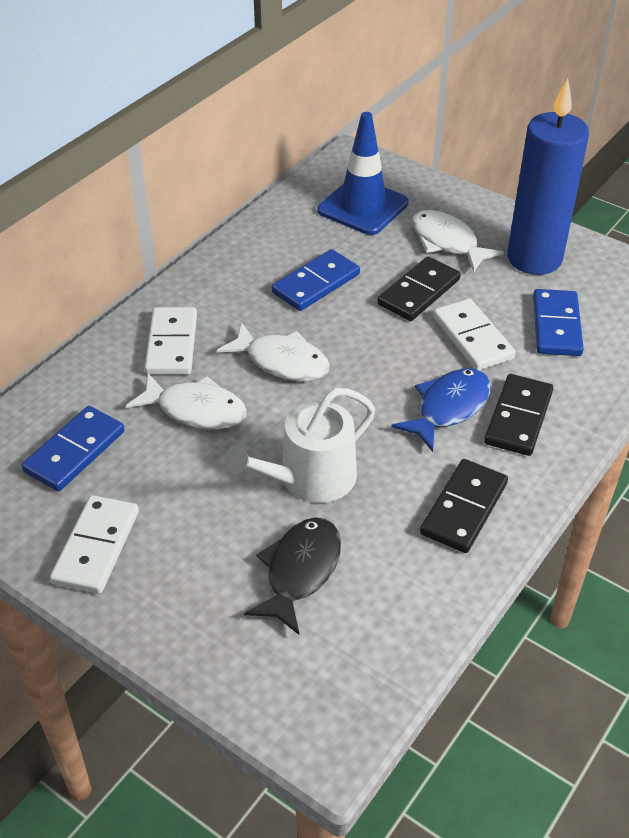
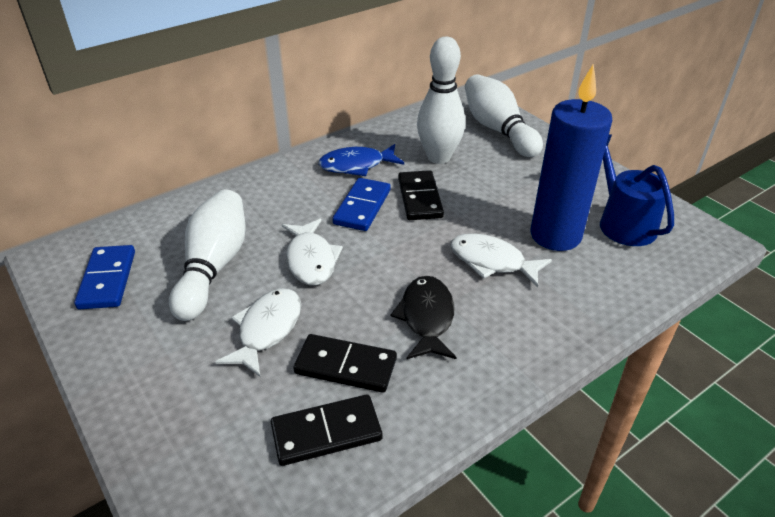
blue domino: [22,406,125,491] [272,249,360,311] [533,289,584,356] = 3 -> [74,245,135,310] [332,178,391,231] = 2
blue traffic cone: [317,112,409,235] = 1 -> none = 0
blue watering can: none = 0 -> [600,134,674,246] = 1
white bowling pin: none = 0 -> [169,189,246,321] [417,37,465,164] [465,74,543,157] = 3
white domino: [50,495,139,594] [144,307,197,375] [433,299,516,370] = 3 -> none = 0
white watering can: [226,388,375,503] = 1 -> none = 0

